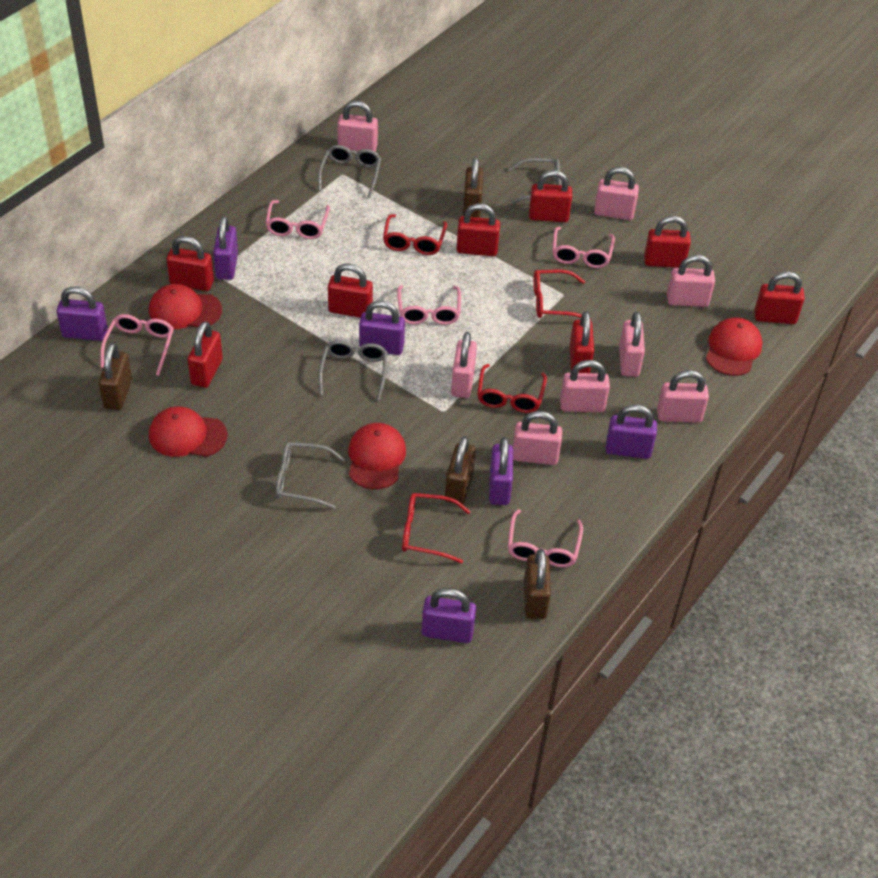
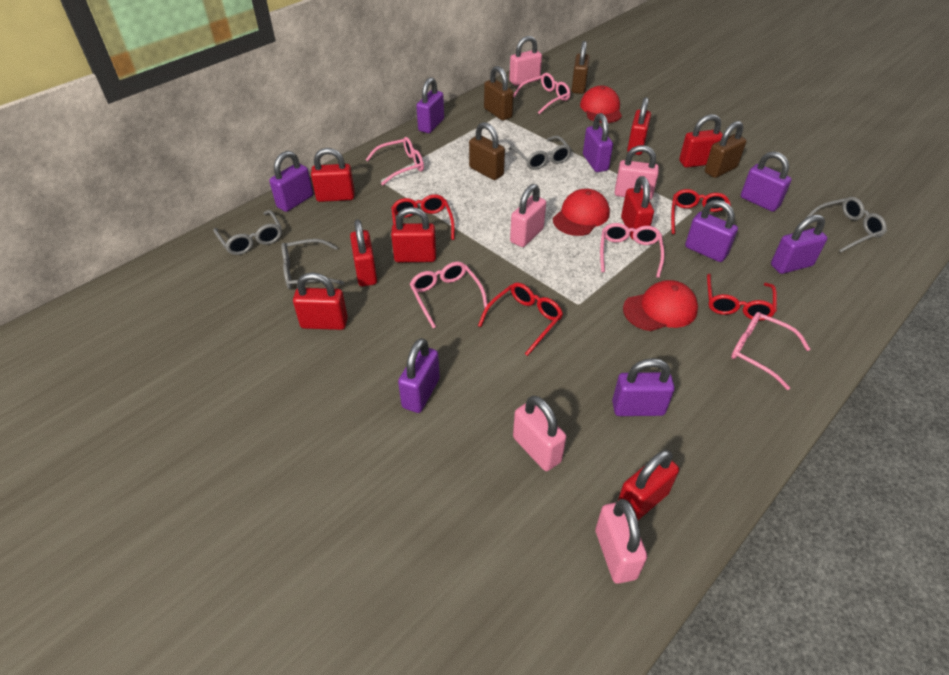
pink padlock: [337,101,378,152] [451,332,477,398] [513,411,562,465] [560,360,610,412] [594,167,639,220] [619,312,645,377] [657,370,709,423] [667,255,715,307] = 8 -> [509,36,542,86] [510,184,546,247] [513,396,566,471] [595,499,647,584] [615,145,659,200] = 5
purple padlock: [56,286,108,341] [213,216,238,280] [359,301,405,355] [422,588,476,643] [489,437,513,505] [606,405,657,459] = 6 -> [269,151,313,212] [398,338,440,413] [416,77,444,133] [583,113,613,172] [612,358,675,416] [685,200,738,262] [741,151,791,212] [771,215,827,274] = 8
red cap: [149,284,222,329] [149,406,227,457] [349,423,406,489] [706,317,763,376] = 4 -> [553,189,610,236] [580,86,622,123] [623,280,698,331] = 3

